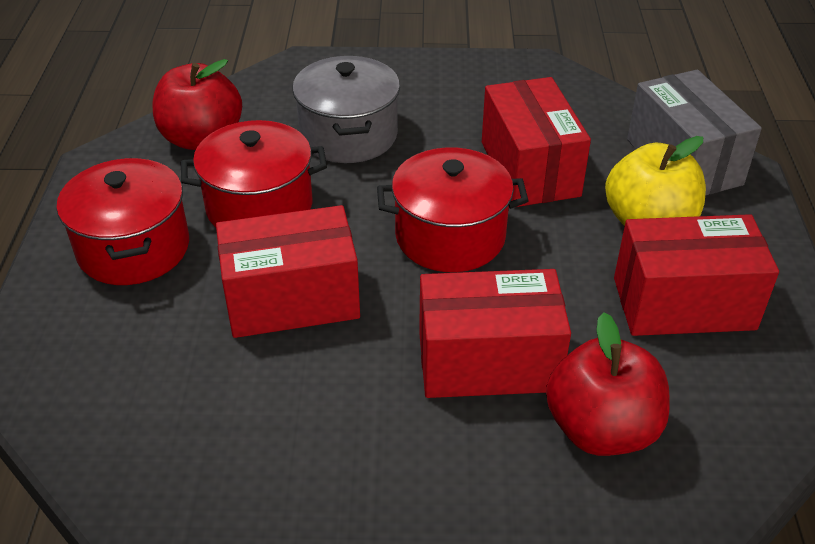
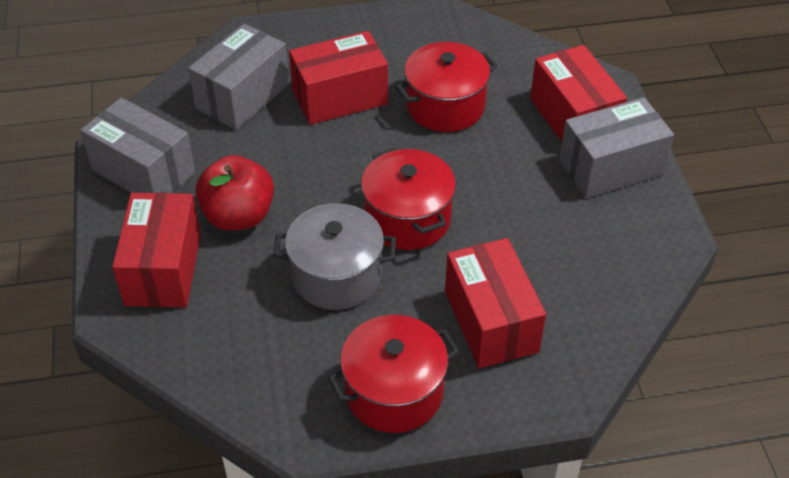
grey box: [627,70,762,196] = 1 -> [80,97,196,193] [188,24,290,130] [559,97,674,199] = 3
red apple: [153,59,242,150] [546,312,670,456] = 2 -> [196,155,274,231] = 1
yellow apple: [605,136,706,226] = 1 -> none = 0

